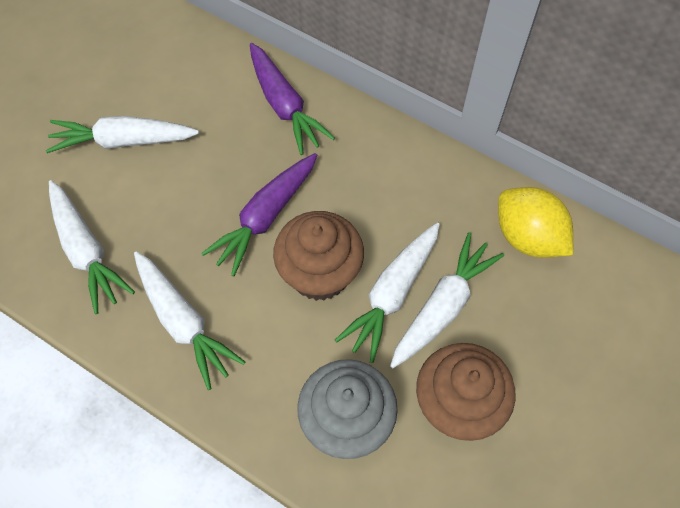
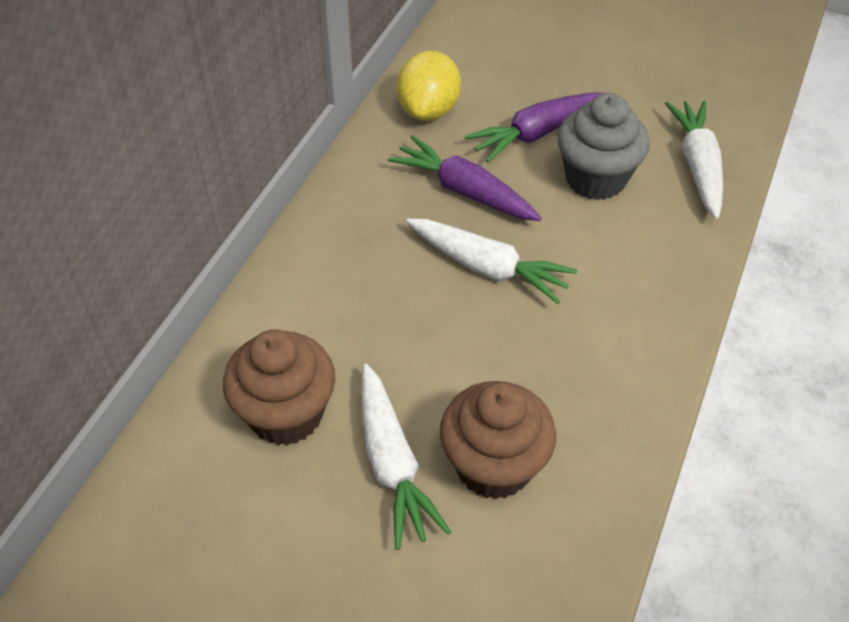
white carrot: [46,116,199,153] [49,180,135,314] [134,251,245,390] [335,223,440,363] [390,232,504,368] = 5 -> [361,364,451,550] [406,219,577,304] [665,101,723,219] = 3

